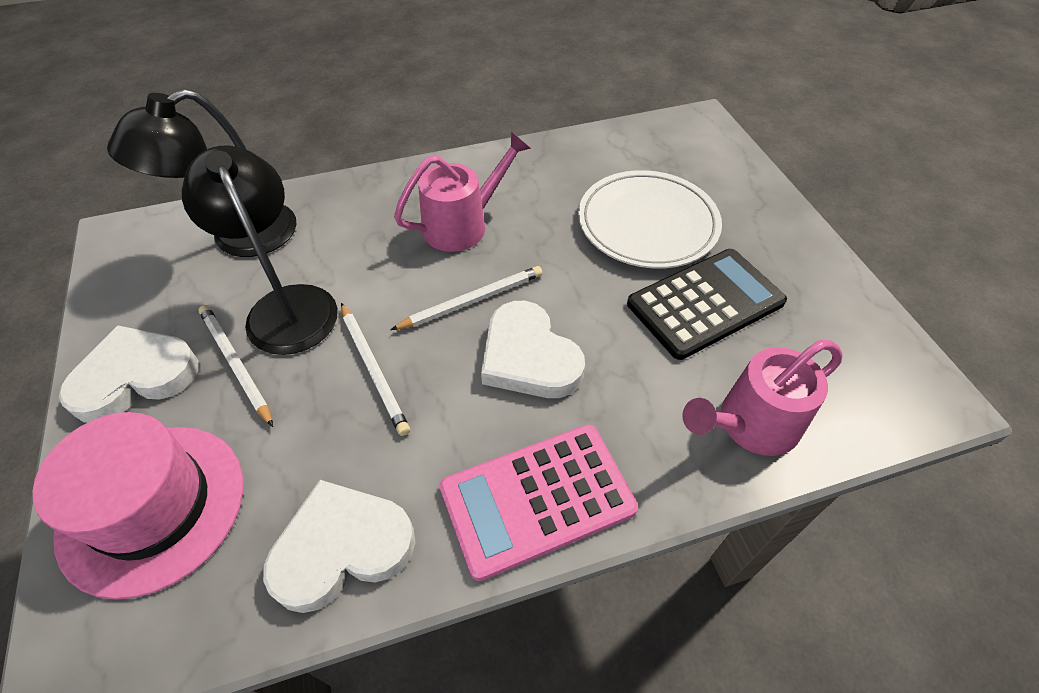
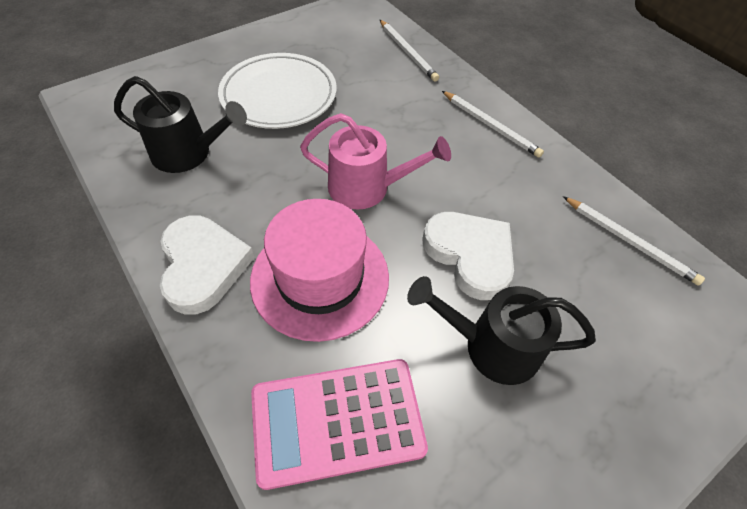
black calculator: [627,249,787,360] = 1 -> none = 0
black lamp: [107,89,296,257] [182,146,338,355] = 2 -> none = 0
black watering can: none = 0 -> [114,76,247,173] [407,276,596,385] = 2
pink watering can: [394,131,531,252] [682,340,843,456] = 2 -> [300,113,451,210] = 1
white heart: [59,326,199,423] [263,480,415,613] [481,301,585,398] = 3 -> [160,216,255,315] [422,212,514,300] = 2

